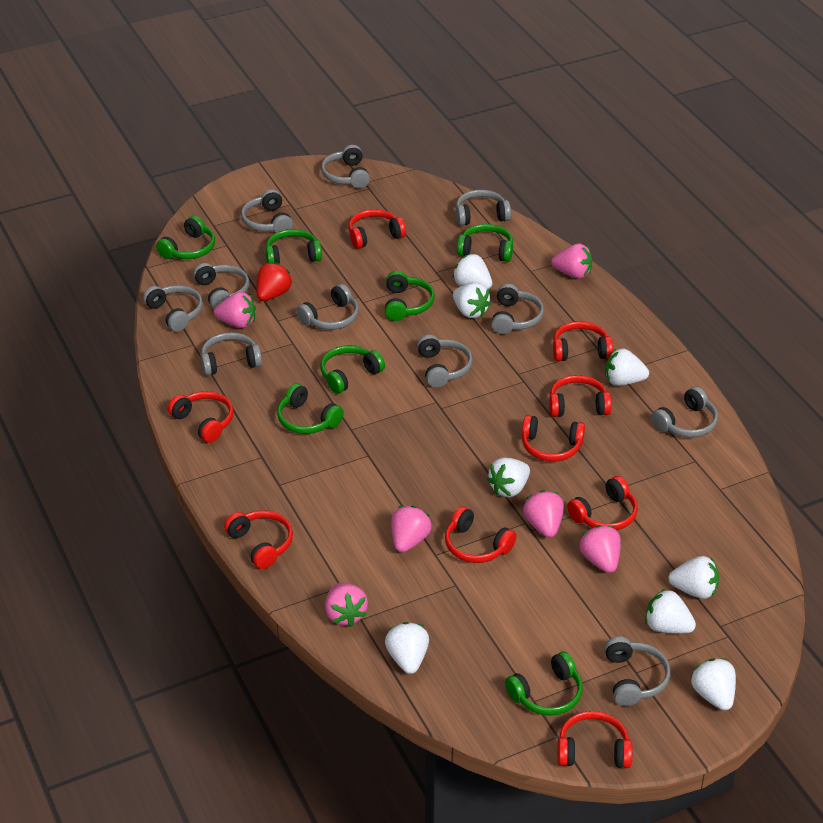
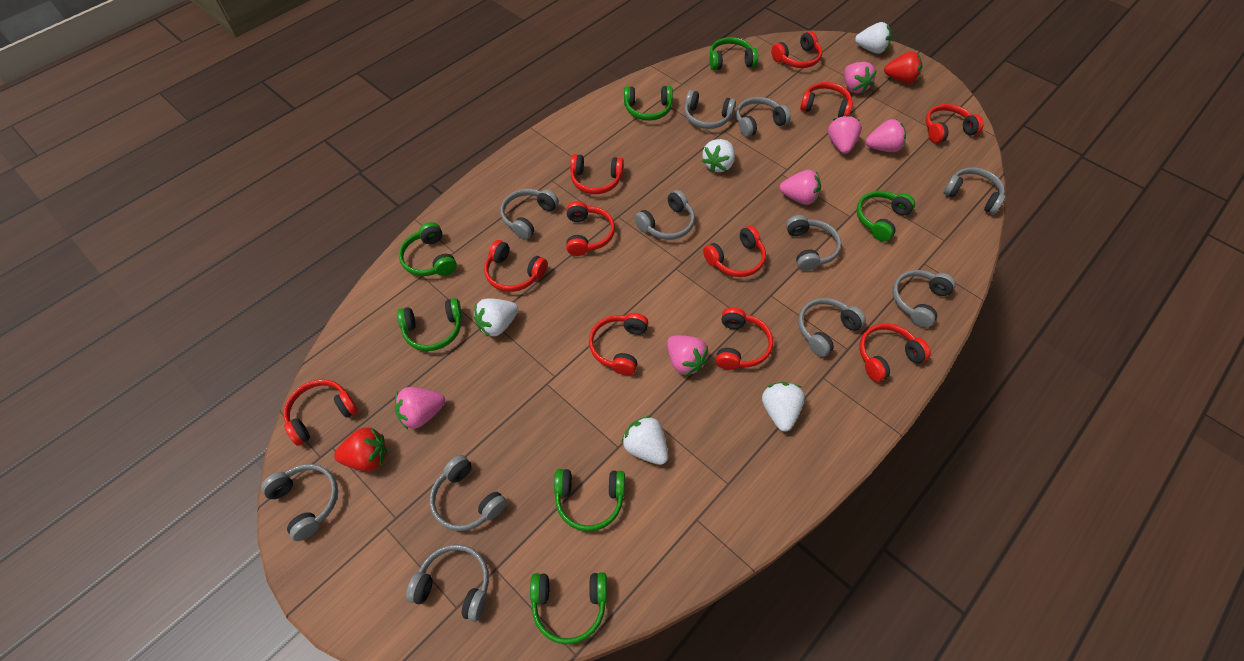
red headphones: [168,391,233,443] [224,510,293,569] [349,209,406,249] [445,506,516,563] [522,415,585,462] [549,375,612,417] [553,321,613,361] [557,711,632,768] [567,476,638,530] = 9 -> [283,379,358,446] [484,240,548,292] [566,201,615,256] [570,154,624,194] [589,313,649,375] [703,226,766,277] [716,307,773,370] [771,31,822,68] [800,82,853,118] [859,323,931,382] [925,104,984,143] = 11
red strawberry: [256,262,293,301] = 1 -> [334,427,387,471] [884,51,922,83] = 2
white strawberry: [385,622,429,674] [452,254,492,289] [453,283,491,318] [487,458,530,497] [605,348,649,386] [645,589,696,633] [668,556,719,599] [690,658,736,710] = 8 -> [474,298,518,337] [622,416,668,465] [702,139,735,173] [762,382,805,432] [855,22,892,54] = 5

